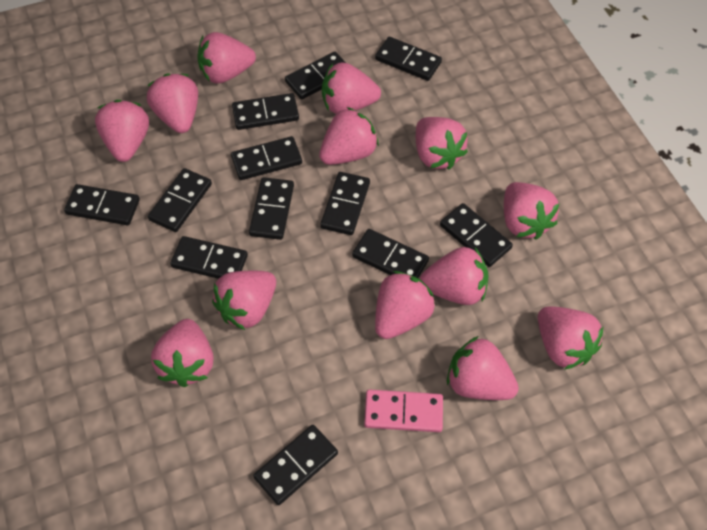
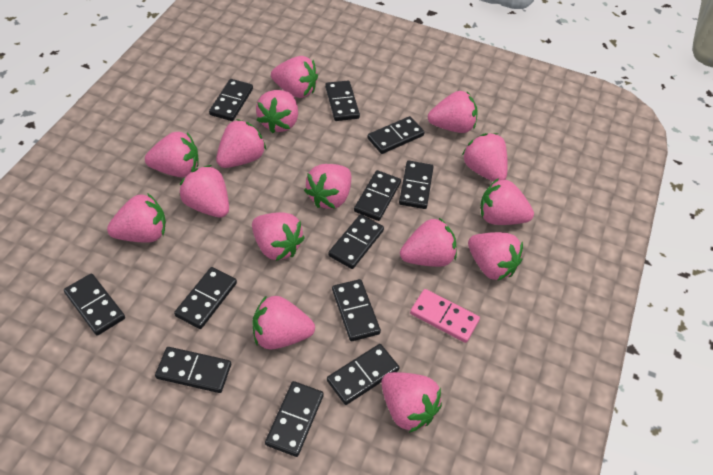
pink strawberry: [95,100,149,162] [147,73,198,133] [151,319,214,387] [197,32,256,83] [212,270,276,330] [319,107,379,165] [322,62,381,114] [375,271,436,339] [416,117,468,170] [420,247,489,305] [447,336,519,400] [504,182,559,240] [538,306,604,370] = 13 -> [107,193,166,243] [145,132,199,177] [179,165,229,218] [216,119,266,168] [252,212,305,261] [252,295,315,349] [256,90,298,133] [271,56,318,98] [304,164,351,209] [381,372,442,433] [400,218,457,267] [428,91,478,133] [462,133,508,182] [468,232,523,281] [480,178,534,225] = 15

